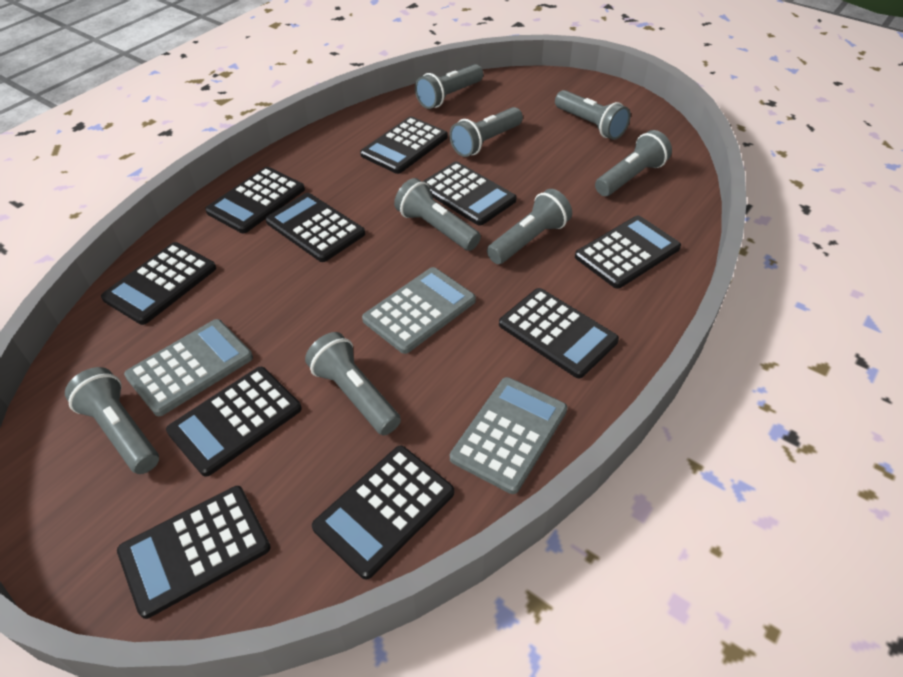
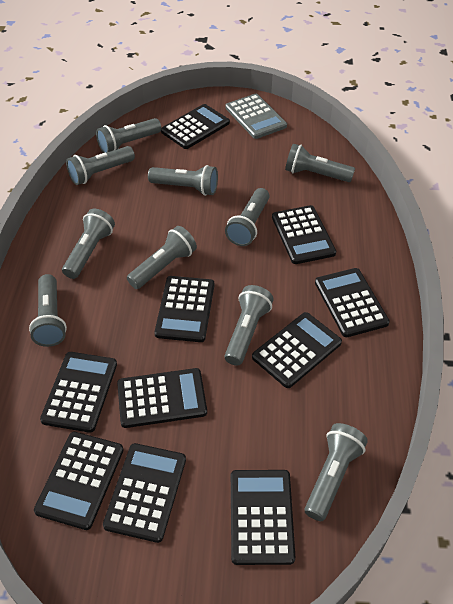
grey calculator: [124,319,253,416] [362,267,476,354] [450,377,567,494] = 3 -> [225,94,287,139] = 1
grey flashlight: [65,367,159,474] [305,332,401,435] [394,178,481,251] [415,64,483,109] [449,107,523,157] [487,189,572,264] [555,90,631,140] [595,130,672,196] = 8 -> [29,274,67,347] [62,209,115,279] [66,146,135,185] [96,118,161,153] [127,226,197,289] [148,165,218,196] [224,285,274,366] [225,188,270,246] [285,144,355,182] [305,423,368,521] = 10

